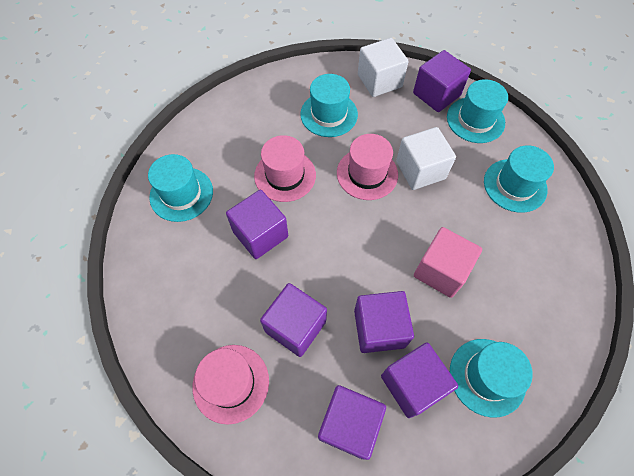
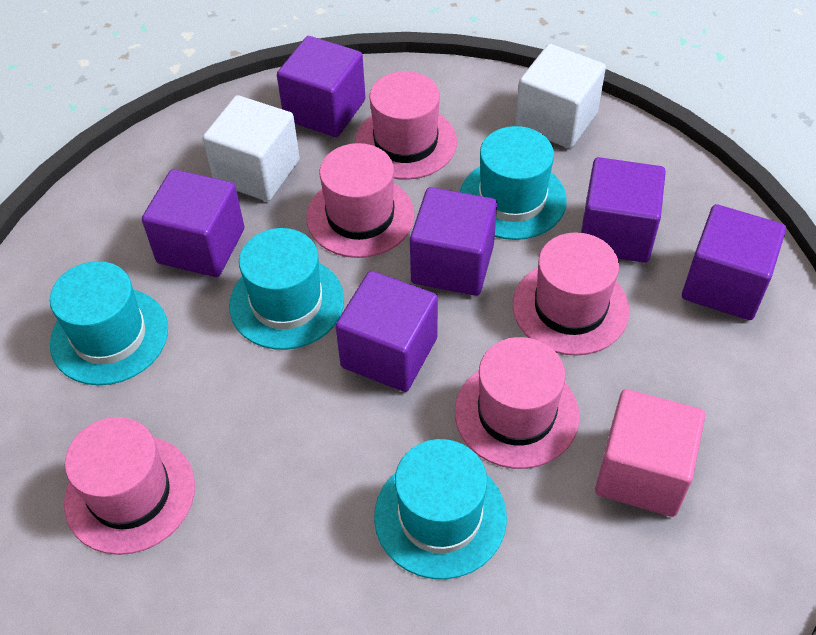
pink hat: [193,345,269,425] [254,135,316,202] [337,134,398,200] = 3 -> [64,417,195,555] [306,143,415,258] [355,71,457,180] [455,337,580,469] [513,232,629,356] = 5
turquoise hat: [148,154,213,222] [300,74,358,137] [447,79,508,143] [450,339,533,418] [484,145,554,213] = 5 -> [50,261,168,385] [229,228,344,350] [374,439,507,579] [460,126,567,240] = 4

